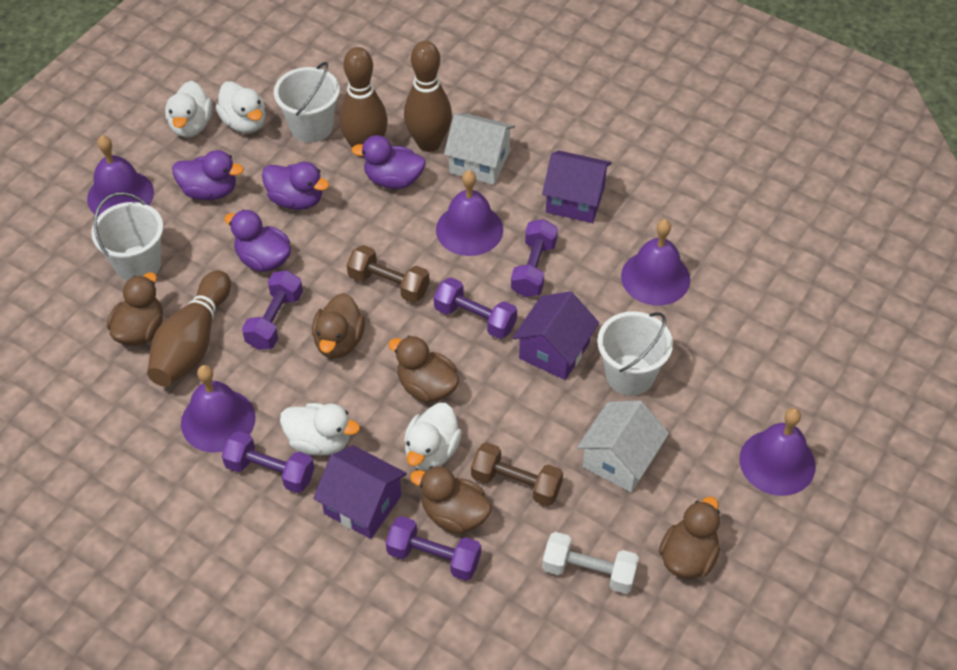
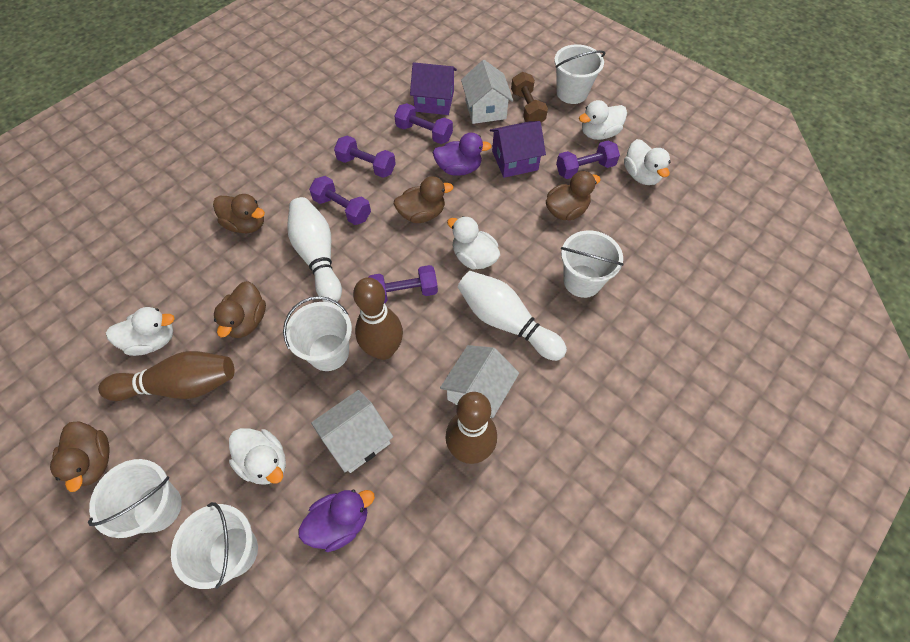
brown dumbbell: [347,245,430,303] [471,442,563,506] = 2 -> [511,72,548,122] = 1
purple bell: [87,135,154,216] [181,365,256,453] [436,170,503,256] [621,219,690,306] [739,408,816,496] = 5 -> none = 0
purple duck: [172,150,244,200] [224,210,291,272] [262,162,329,210] [351,135,426,189] = 4 -> [298,489,375,552] [433,133,492,176] = 2
purple house: [313,445,407,539] [512,291,599,380] [542,150,612,223] = 3 -> [410,62,457,115] [490,121,546,178] = 2
white bowling pin: none = 0 -> [287,197,342,304] [458,271,567,361] = 2
white bucket: [91,192,163,281] [274,62,340,143] [597,311,673,395] = 3 -> [88,459,182,538] [171,502,258,589] [283,296,352,371] [554,44,605,104] [561,230,624,298] = 5
white duck: [165,81,213,137] [216,81,265,133] [280,403,360,456] [404,403,462,471] = 4 -> [106,307,175,356] [229,428,286,485] [447,216,500,270] [579,100,627,140] [624,139,671,185] = 5
white dumbbell: [542,532,639,594] = 1 -> none = 0
white house: [444,113,515,185] [577,400,669,493] = 2 -> [311,390,393,473] [440,345,519,418] [461,60,513,124] = 3

